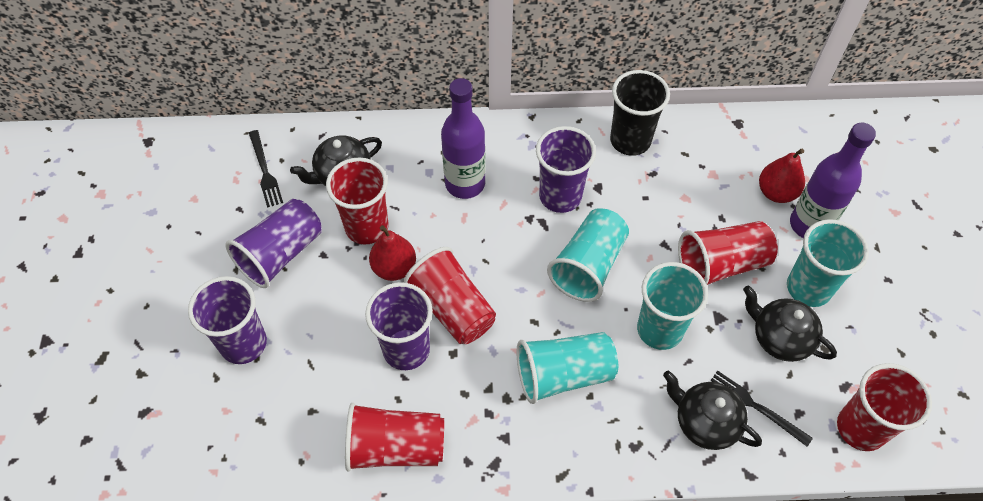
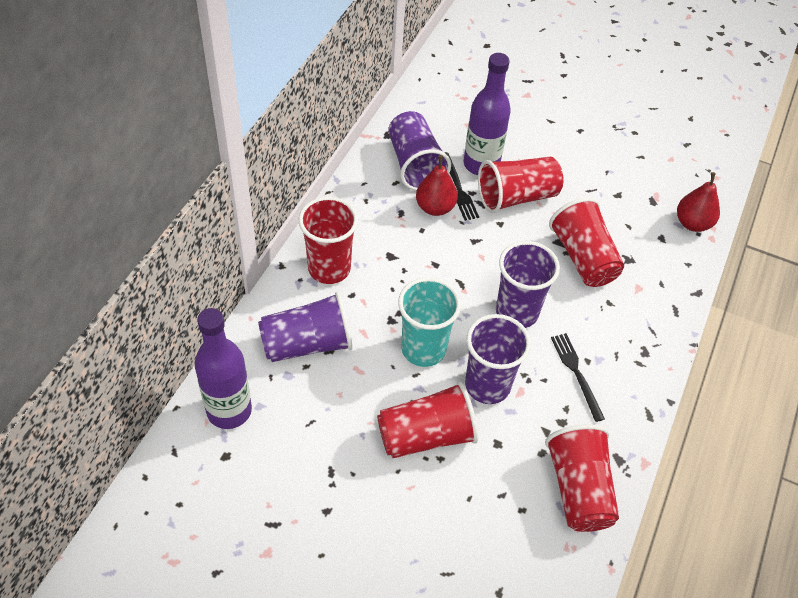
black cup: [610,70,670,156] = 1 -> none = 0
black teapot: [290,135,382,186] [663,371,762,450] [743,286,837,362] = 3 -> none = 0
turquoise cup: [517,332,618,404] [547,208,629,302] [637,262,708,350] [787,219,869,307] = 4 -> [398,277,461,367] = 1

